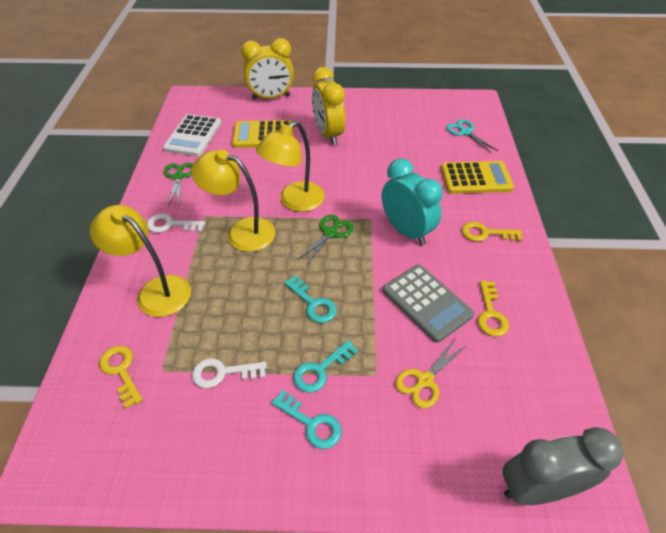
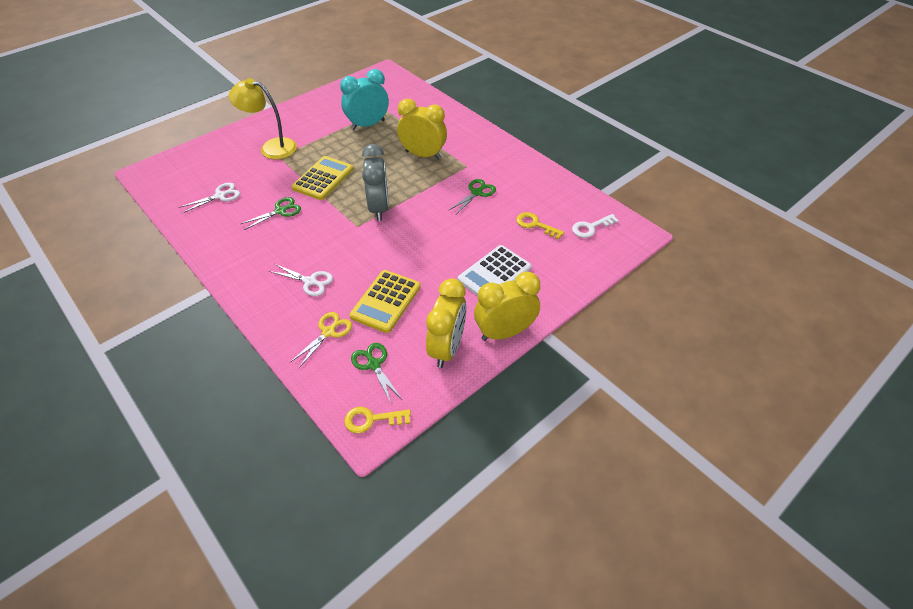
green scissors: [164,162,193,206] [297,215,353,266] = 2 -> [240,197,301,230] [351,343,402,403] [448,179,496,214] = 3
grey calculator: [382,265,474,343] = 1 -> none = 0
turquoise key: [271,390,341,449] [285,276,337,323] [293,340,358,393] = 3 -> none = 0
turquoise scissors: [446,119,498,153] = 1 -> none = 0
white key: [147,213,205,233] [192,358,267,388] = 2 -> [572,214,619,238] = 1
white scissors: none = 0 -> [179,183,240,213] [269,264,333,296] = 2
yellow clock: [241,38,294,100] [312,67,346,145] = 2 -> [397,99,447,160] [426,279,467,368] [474,272,540,341] = 3
yellow key: [99,346,143,409] [462,222,522,241] [478,281,509,337] = 3 -> [344,407,411,433] [516,212,564,239] = 2
yellow lamp: [90,205,191,317] [191,150,275,252] [256,121,325,212] = 3 -> [228,78,297,159] = 1

